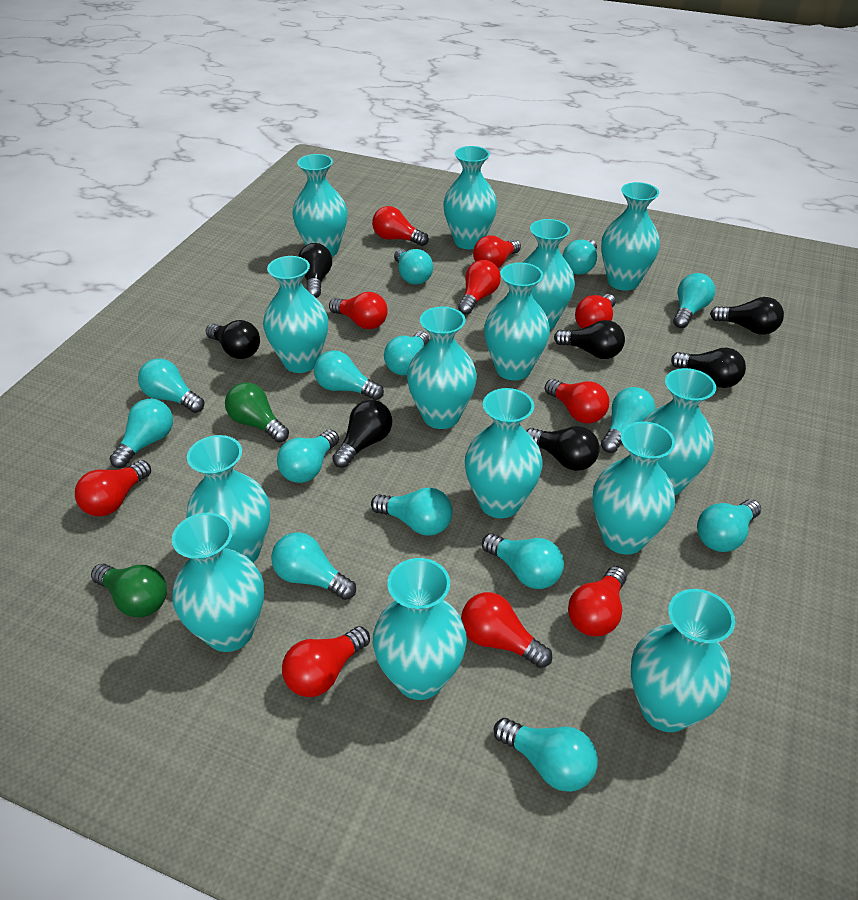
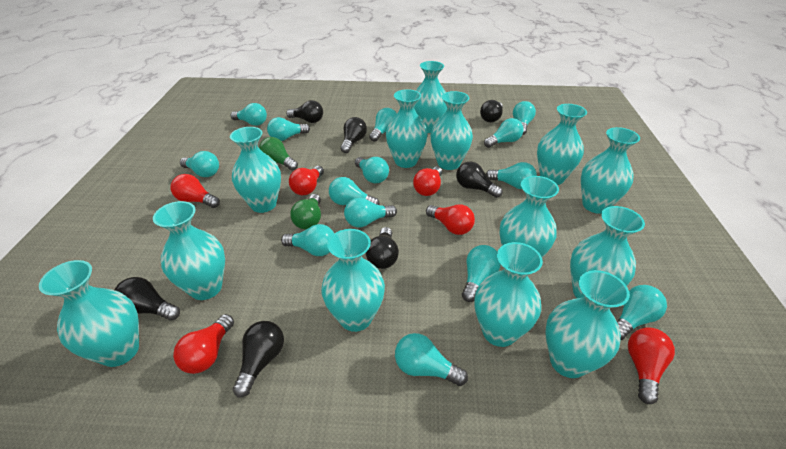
red light bulb: [75,460,151,517] [282,626,370,697] [329,292,388,329] [372,206,429,246] [458,260,501,315] [461,592,552,668] [473,235,521,268] [545,379,609,423] [568,566,627,636] [575,294,616,329] = 10 -> [170,174,220,208] [173,314,234,374] [289,166,324,195] [413,167,442,196] [426,204,475,235] [628,327,675,404] = 6
turquoise vase: [172,513,264,652] [186,435,270,563] [263,256,328,373] [293,154,348,257] [373,558,467,700] [407,306,477,429] [443,146,497,249] [465,388,543,518] [484,262,550,380] [522,219,575,330] [593,421,675,554] [601,182,660,290] [631,589,735,732] [643,368,716,495] = 14 -> [39,260,139,367] [153,201,225,300] [230,127,281,213] [321,229,385,332] [386,89,428,168] [414,61,447,133] [431,91,473,170] [475,242,543,347] [499,176,559,257] [537,104,587,185] [545,270,630,378] [570,206,645,298] [581,127,640,214] = 13

